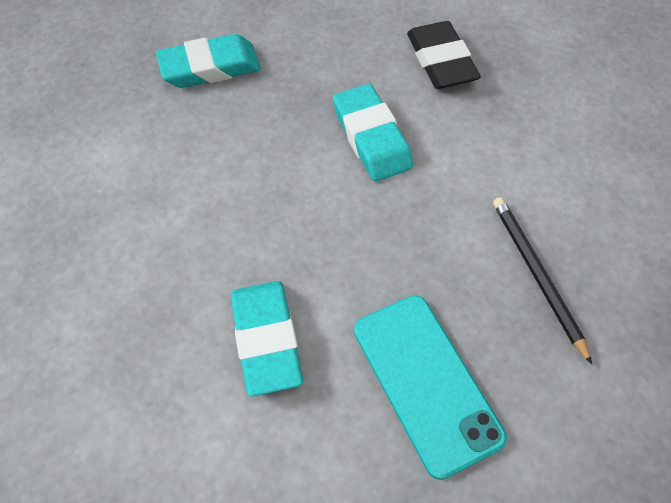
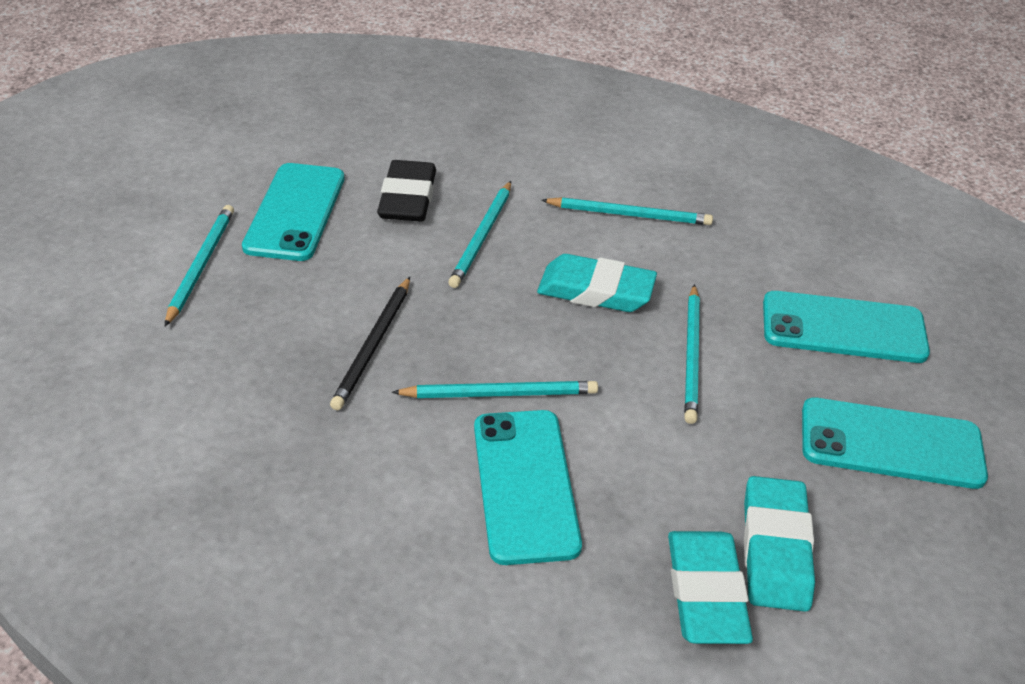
turquoise pencil: none = 0 -> [165,205,234,326] [392,381,598,398] [448,181,511,288] [541,197,713,225] [684,284,700,424] = 5
turquoise phone: [354,295,507,480] = 1 -> [242,163,344,261] [474,410,582,565] [763,291,930,363] [802,398,988,489] = 4

